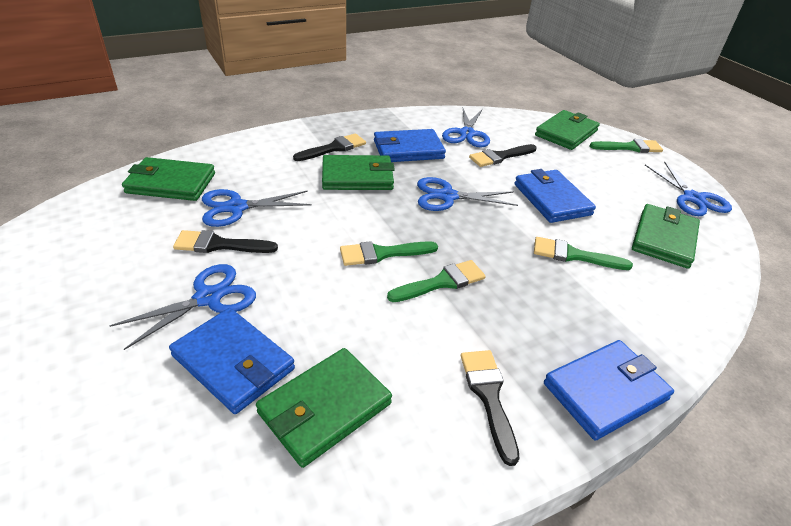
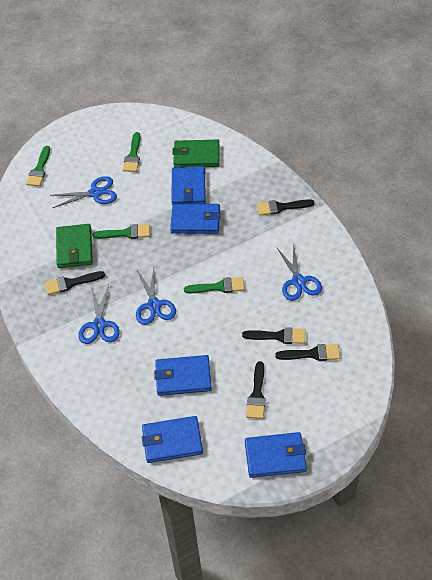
black brush: [173,230,278,253] [293,133,366,161] [461,350,520,466] [469,144,536,167] = 4 -> [45,271,105,295] [242,327,305,344] [246,361,266,419] [257,199,314,216] [275,344,340,361] = 5
blue scissors: [109,264,256,350] [202,189,312,227] [417,177,518,211] [442,108,490,148] [645,162,732,216] = 5 -> [50,176,117,208] [78,285,119,344] [136,268,176,325] [276,243,322,301] = 4
blue wallet: [169,308,295,414] [374,129,446,162] [514,169,596,223] [544,340,674,441] = 4 -> [142,416,203,463] [154,355,212,396] [170,204,221,234] [171,166,206,205] [245,432,307,478] = 5
green wallet: [122,157,215,201] [256,348,392,468] [322,155,395,190] [535,110,600,150] [632,204,700,268] = 5 -> [56,224,93,268] [172,140,220,167] = 2

